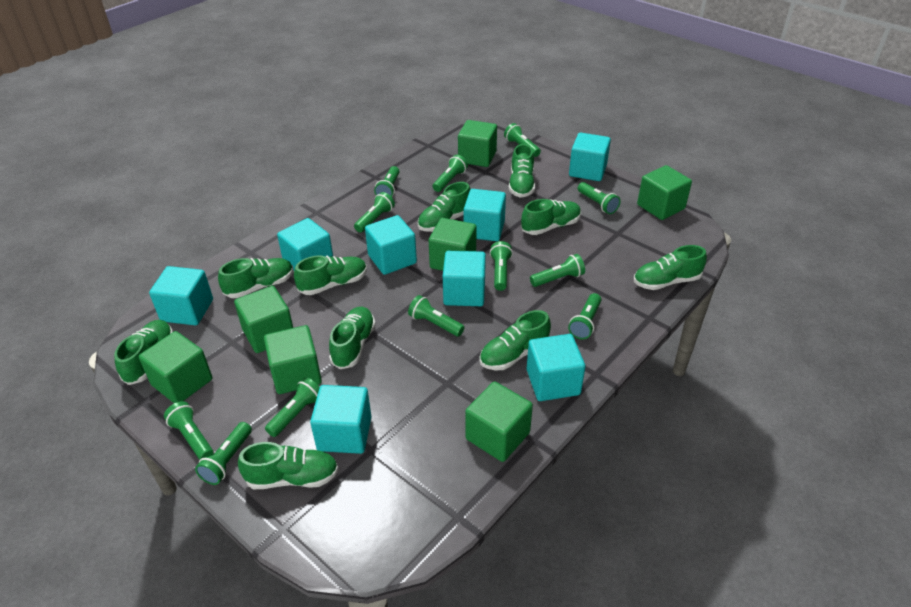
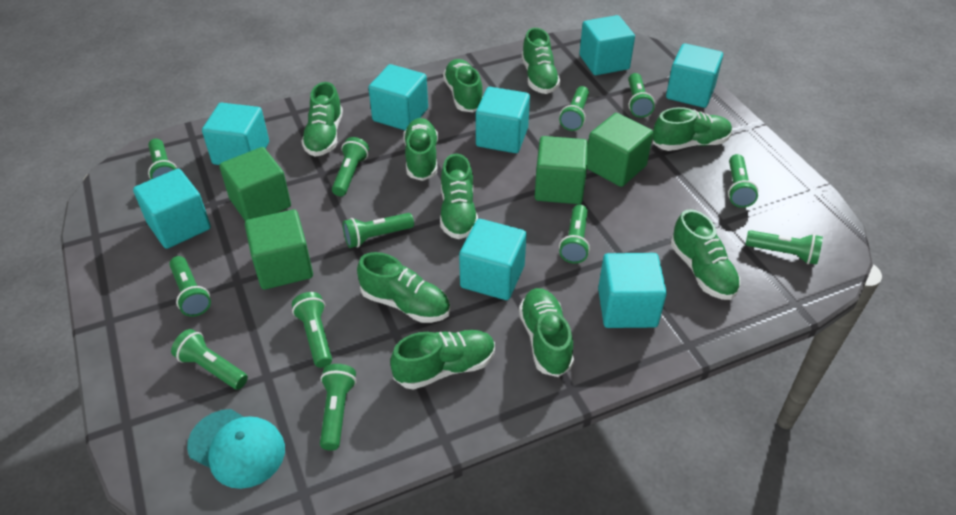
green cube: [139,331,212,403] [234,286,293,353] [264,325,322,394] [429,218,477,271] [458,120,497,167] [465,381,533,462] [637,165,692,220] = 7 -> [219,147,291,221] [245,209,313,290] [535,136,588,204] [587,113,653,187] = 4
turquoise cap: none = 0 -> [187,409,285,489] = 1

